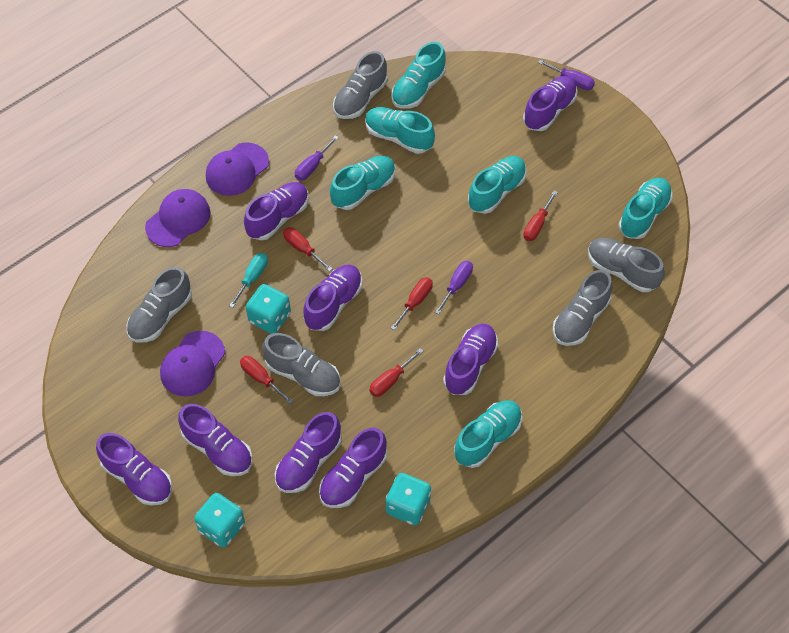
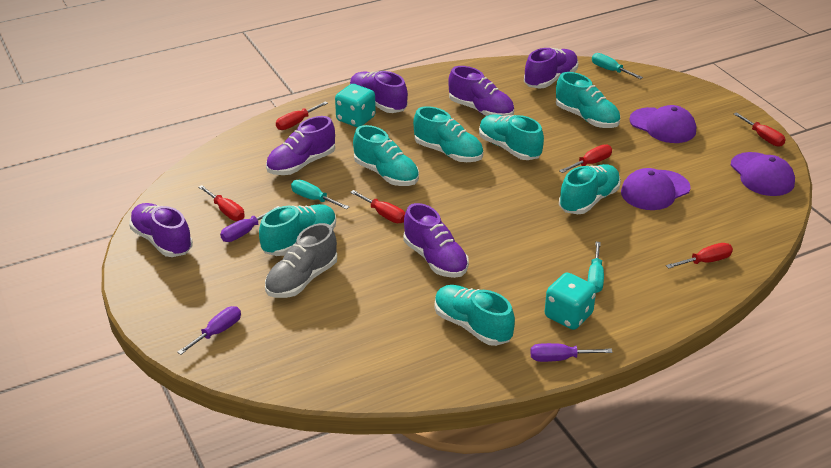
grey shoe: [127,267,192,343] [262,333,341,396] [333,51,388,119] [552,270,612,346] [588,238,665,292] = 5 -> [265,223,337,298] = 1
purple shoe: [96,433,172,505] [178,404,252,476] [244,182,309,240] [275,412,342,493] [303,265,362,331] [319,428,387,508] [443,324,498,395] [523,76,578,131] = 8 -> [129,203,193,257] [266,116,335,175] [349,71,408,113] [404,203,469,278] [448,66,514,116] [524,48,578,89] = 6
red screwdriver: [240,356,293,404] [283,227,332,272] [370,348,424,397] [391,277,433,330] [523,191,558,241] = 5 -> [198,185,245,221] [276,101,328,130] [350,190,405,223] [559,144,612,173] [666,243,733,269] [734,112,785,147] = 6
turquoise dice: [194,493,245,547] [246,284,291,334] [386,473,431,525] = 3 -> [335,84,376,127] [545,273,596,330] = 2
turquoise screwdriver: [229,253,268,308] = 1 -> [291,180,349,209] [588,242,604,293] [592,53,643,79] = 3
turquoise shoe: [330,156,395,210] [365,107,435,154] [391,42,446,109] [454,400,522,468] [468,156,527,214] [619,178,672,239] = 6 -> [259,204,336,256] [353,125,419,186] [413,106,483,162] [435,285,515,346] [479,114,544,160] [556,72,620,128] [559,164,621,214] = 7

